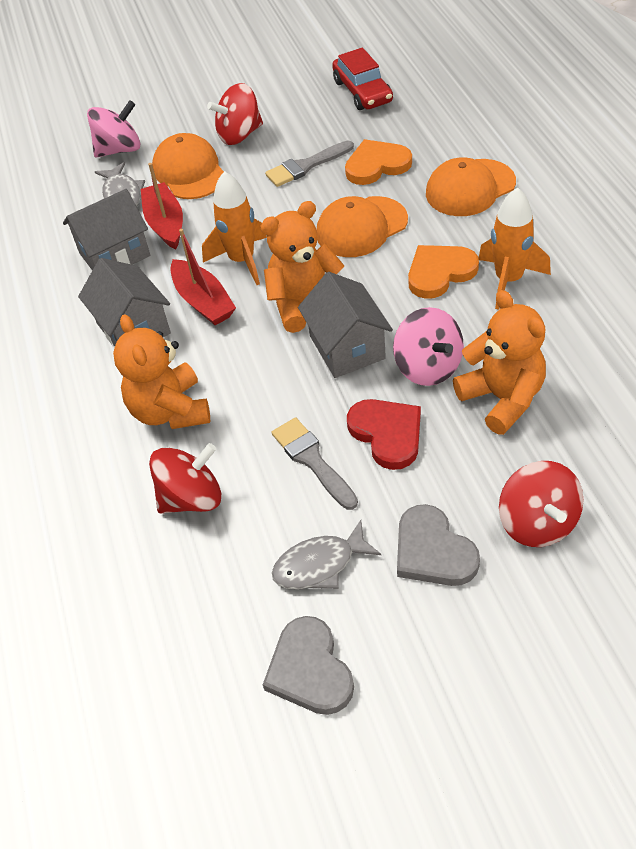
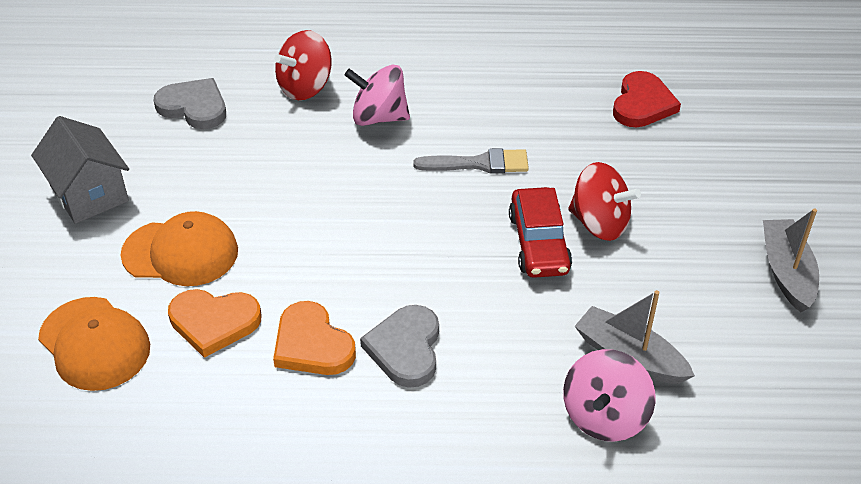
grey boat: none = 0 -> [575,290,695,384] [763,208,819,312] = 2
grey brush: [265,140,354,187] [272,417,358,510] = 2 -> [413,148,529,174] = 1
grey fish: [95,162,145,206] [272,520,381,589] = 2 -> none = 0
grey house: [63,189,150,270] [78,258,171,346] [298,272,393,378] = 3 -> [31,116,129,224] = 1
orange cap: [152,133,224,199] [317,196,408,257] [426,158,516,216] = 3 -> [38,297,150,391] [120,211,238,286] = 2
orange rocket: [202,171,267,285] [478,187,551,310] = 2 -> none = 0
orange teddy bear: [113,314,210,429] [260,201,345,333] [453,290,546,435] = 3 -> none = 0
red boat: [141,163,183,250] [170,229,236,325] = 2 -> none = 0
red spinning top: [149,443,221,514] [207,83,263,145] [499,461,584,547] = 3 -> [274,30,332,100] [568,162,641,241] = 2

